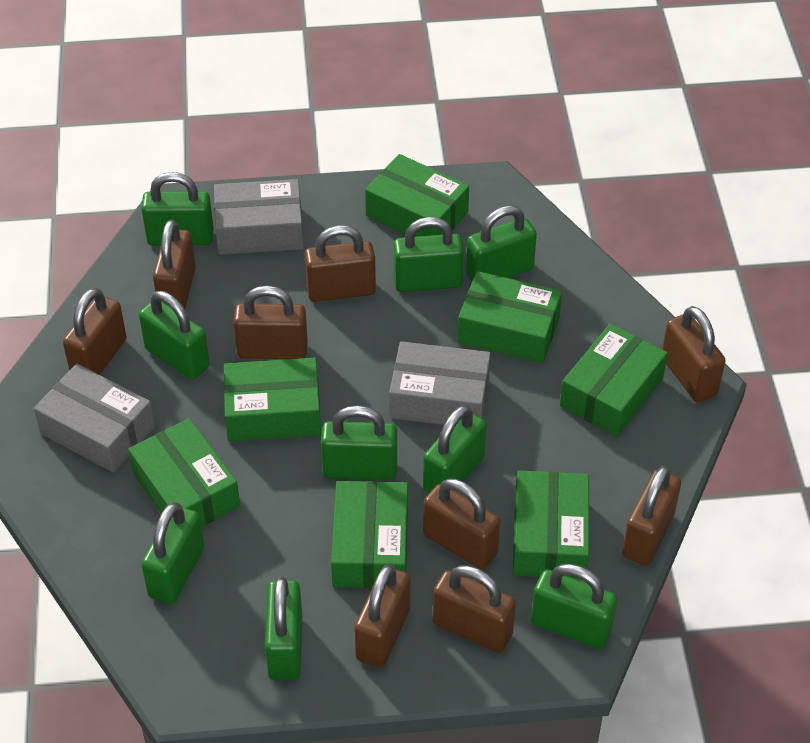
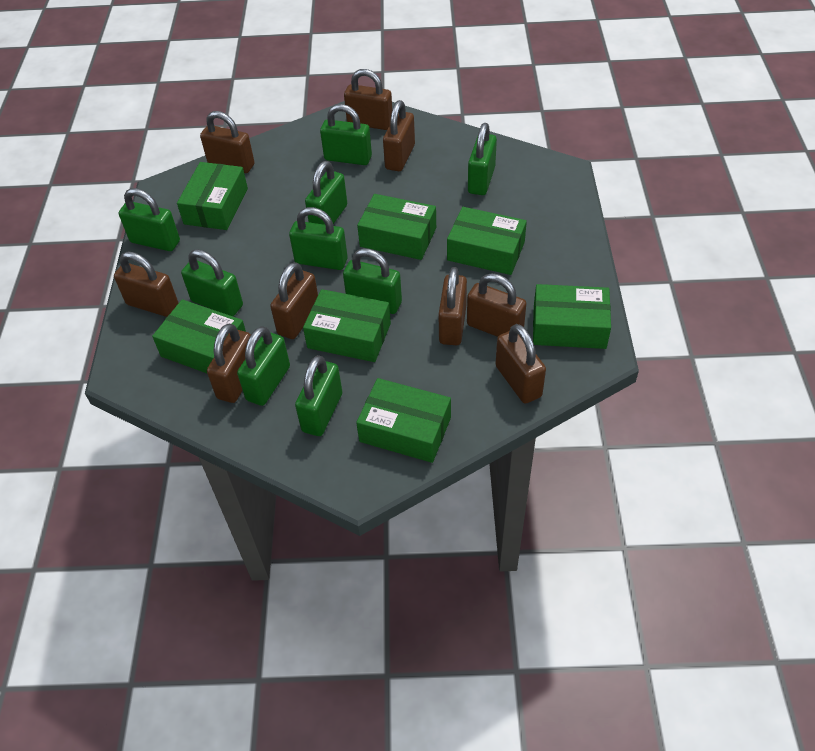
grey box: [34,364,155,473] [214,179,304,255] [389,341,491,425] = 3 -> none = 0

